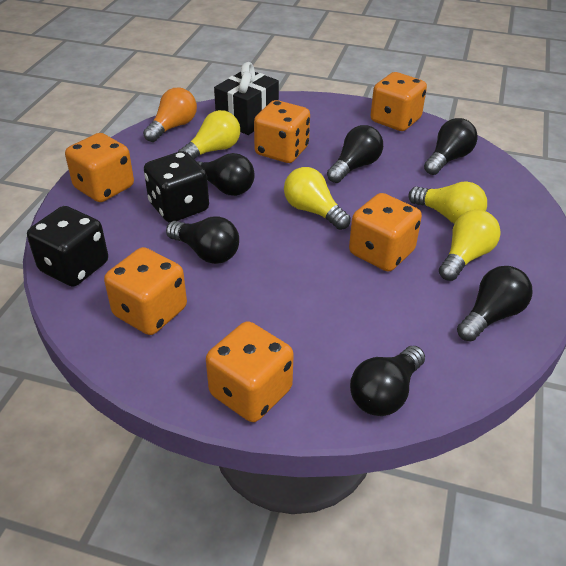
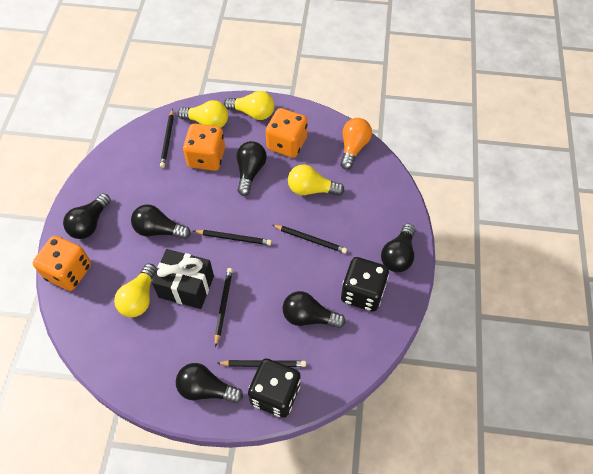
black pencil: none = 0 -> [160,109,174,168] [194,230,272,245] [215,268,233,347] [217,360,306,367] [273,225,347,253] = 5
orange dice: [65,133,134,202] [104,247,187,335] [206,321,294,422] [254,100,310,163] [349,193,422,272] [371,72,427,131] = 6 -> [33,236,91,291] [183,124,225,171] [266,108,308,158] = 3

